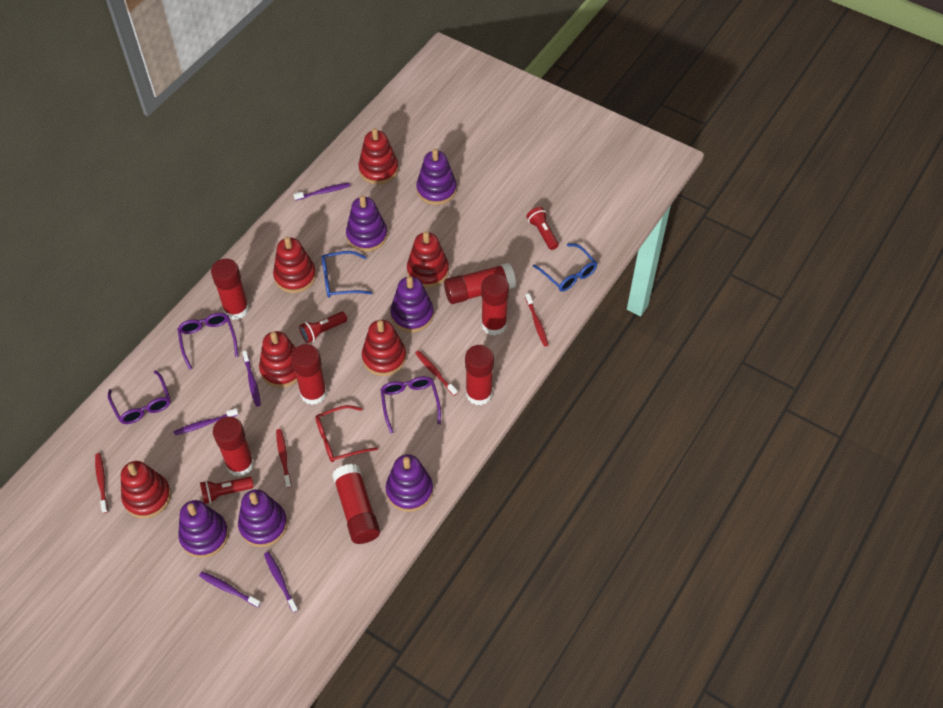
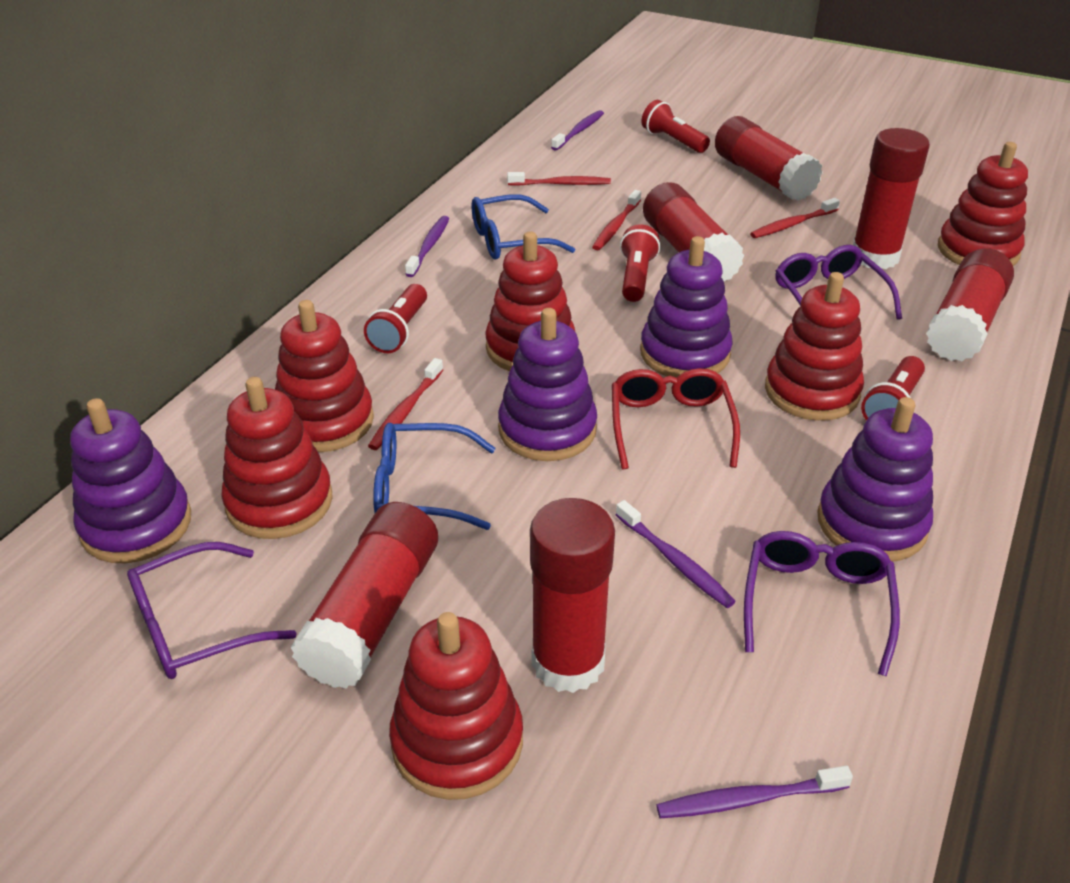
purple stacking toy: [178,500,229,558] [238,489,287,547] [346,195,388,252] [386,454,433,512] [390,276,434,332] [416,149,457,205] = 6 -> [70,398,191,563] [498,308,597,461] [640,236,733,378] [818,397,933,561] = 4
purple toothbrush: [174,408,238,435] [199,572,261,607] [242,350,261,407] [264,552,298,613] [293,183,350,201] = 5 -> [405,216,449,277] [551,110,604,151] [616,500,736,608] [656,766,853,818] = 4
red flashlight: [200,477,254,504] [299,312,347,343] [527,207,559,250] = 3 -> [364,284,427,353] [620,224,660,302] [641,100,710,153] [861,356,925,421] = 4
red glue stick: [211,259,249,320] [213,417,254,477] [291,344,327,405] [332,464,380,544] [444,263,516,304] [465,345,494,405] [481,274,509,335] = 7 -> [291,502,438,689] [530,498,615,693] [643,182,745,282] [715,116,823,201] [853,128,930,269] [926,248,1014,361] = 6

